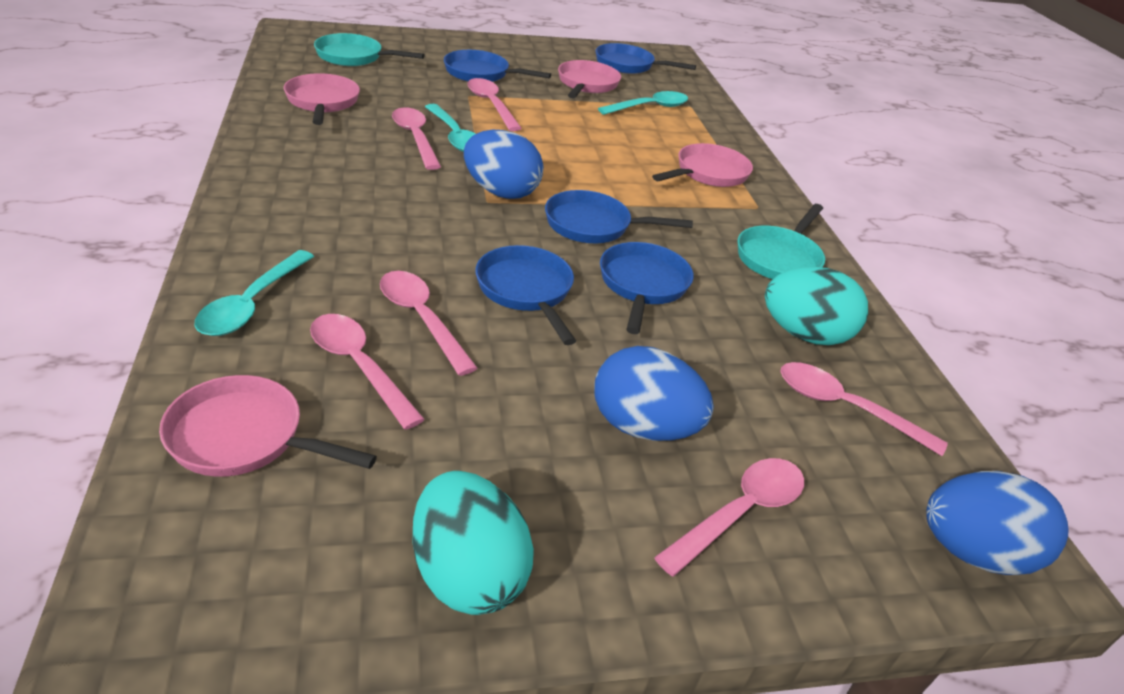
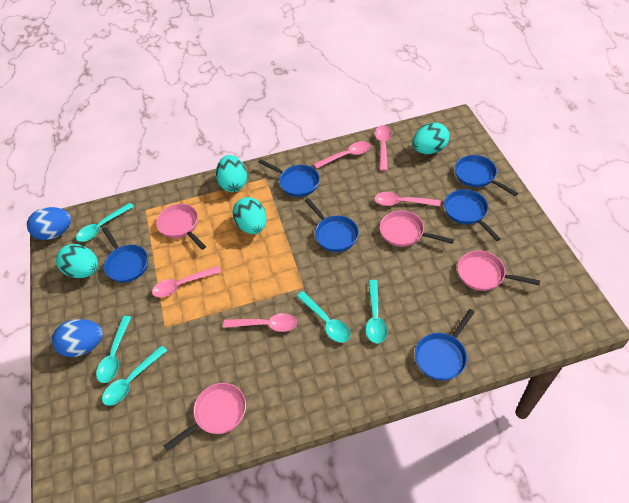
blue egg: [464,130,544,199] [595,346,714,441] [926,471,1069,575] = 3 -> [27,207,71,240] [52,319,103,357] = 2
blue pan: [444,50,551,82] [475,245,576,345] [545,190,693,243] [596,43,696,74] [600,242,694,334] = 5 -> [102,227,148,283] [258,159,320,197] [305,198,359,252] [415,309,475,380] [444,189,501,241] [455,155,518,196] = 6
pink spoon: [310,314,425,430] [380,271,478,376] [392,107,441,170] [467,78,522,131] [654,458,804,577] [780,362,948,456] = 6 -> [152,266,221,297] [223,313,297,332] [314,141,371,169] [374,192,441,206] [375,125,392,171] = 5
turquoise egg: [413,471,534,615] [765,266,868,345] = 2 -> [56,244,98,278] [216,155,247,192] [232,197,266,234] [412,122,449,154] = 4
turquoise pan: [314,33,425,66] [738,204,825,279] = 2 -> none = 0
turquoise spoon: [194,250,314,336] [425,104,476,152] [598,91,688,115] = 3 -> [76,203,134,242] [96,316,131,383] [102,345,167,406] [297,291,350,343] [366,280,387,343] = 5

